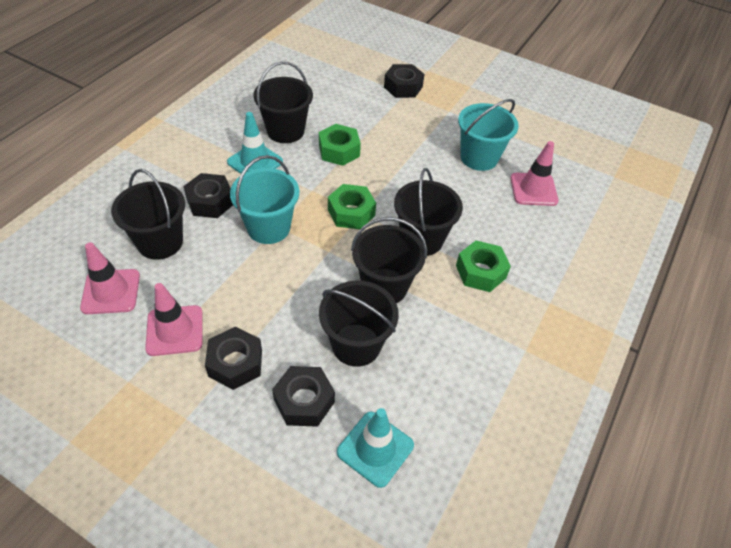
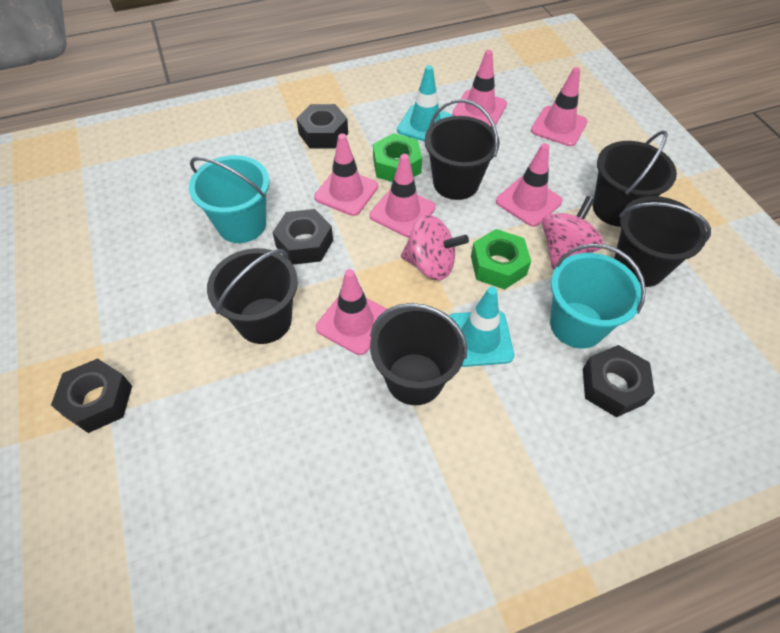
green nut: [319,124,361,166] [328,184,376,229] [456,240,511,292] = 3 -> [373,133,422,182] [471,229,531,290] = 2
pink spinning top: none = 0 -> [401,215,469,281] [542,196,604,269] = 2
pink traffic cone: [80,242,140,314] [145,283,203,356] [510,141,559,206] = 3 -> [314,133,378,216] [316,269,387,355] [370,154,436,237] [452,50,507,127] [496,143,563,227] [531,67,587,147] = 6

